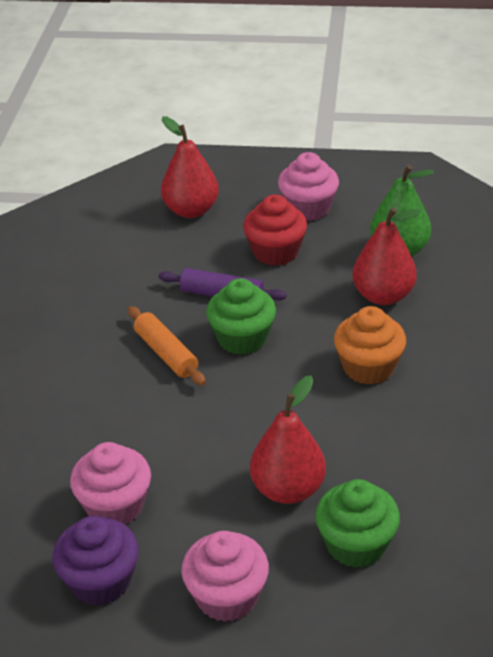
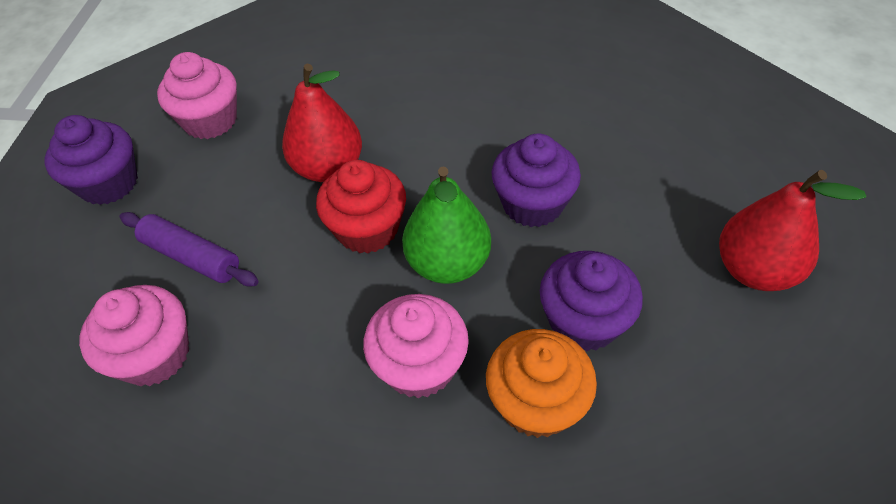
green cupcake: [206,278,276,355] [315,479,400,568] = 2 -> none = 0
orange rolling pin: [128,306,206,386] = 1 -> none = 0
purple cupcake: [52,516,139,606] = 1 -> [44,115,138,205] [491,134,581,227] [540,251,643,351] = 3
red pear: [161,116,219,218] [250,375,326,504] [352,207,422,305] = 3 -> [282,64,362,182] [719,170,866,291] = 2

